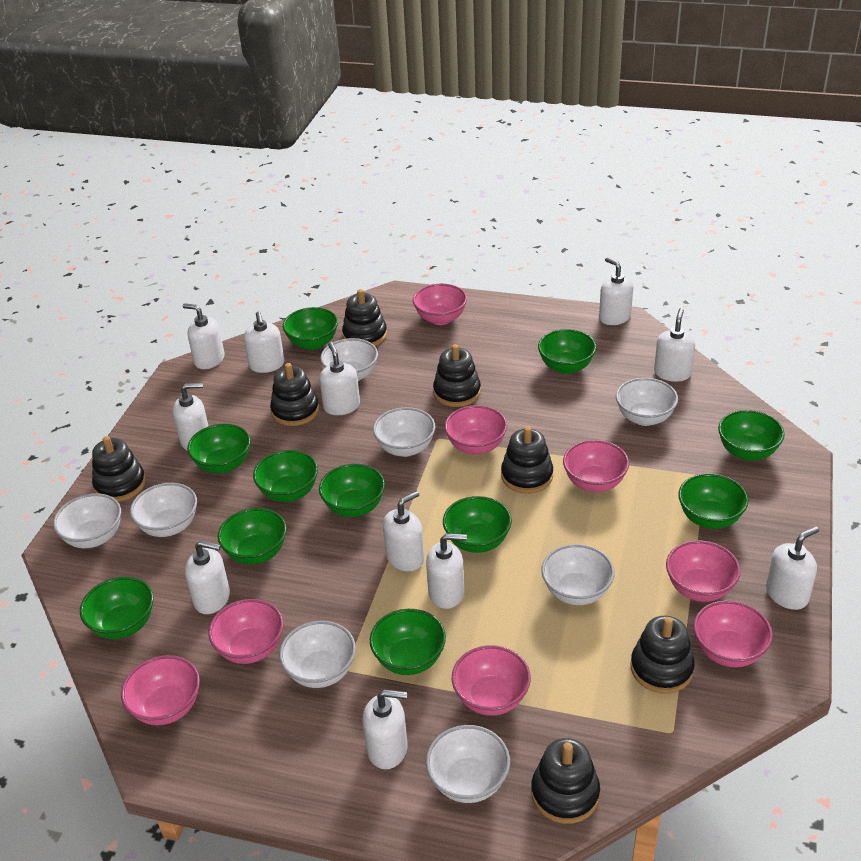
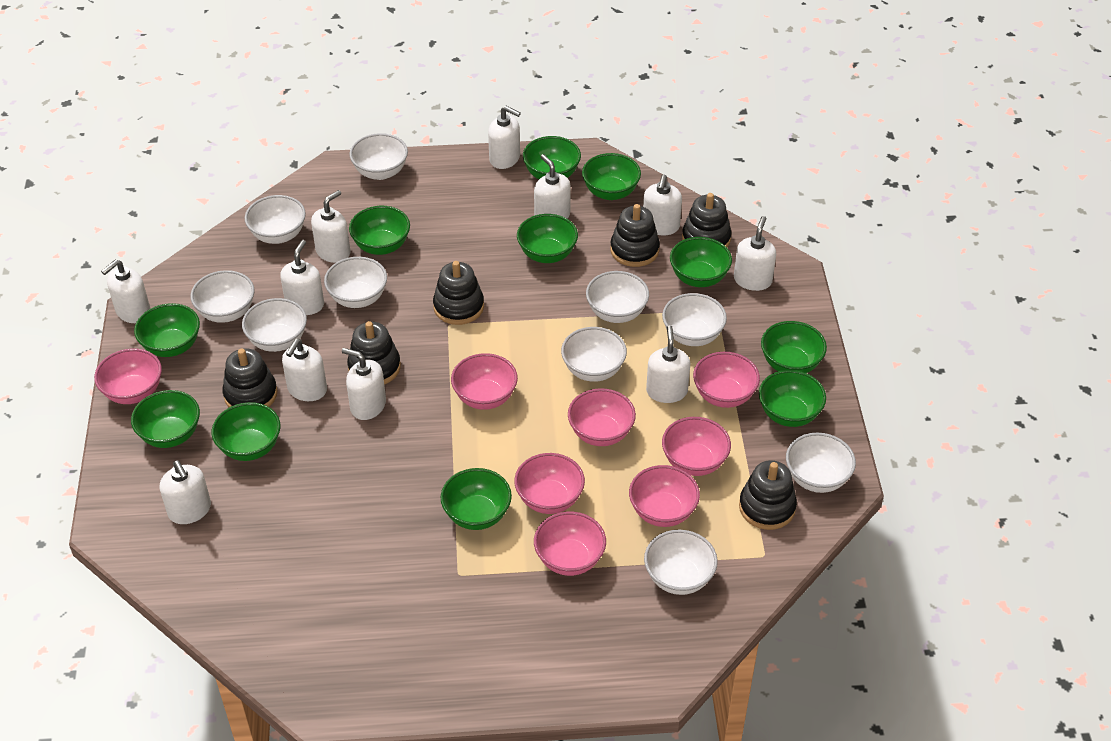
black stacking toy: [92,436,146,502] [270,363,319,426] [342,289,387,346] [433,344,481,407] [501,426,553,494] [531,738,600,824] [630,616,695,694] = 7 -> [222,348,277,407] [347,321,401,385] [433,261,484,325] [610,204,660,267] [682,193,731,247] [739,460,797,530] = 6
white bowl: [53,493,121,548] [130,483,197,537] [279,621,356,688] [320,338,378,381] [373,407,435,457] [426,725,510,803] [541,544,615,605] [616,378,678,426] = 8 -> [190,270,255,323] [242,298,307,352] [245,195,306,244] [324,257,387,308] [349,133,408,180] [561,327,627,382] [586,271,649,323] [644,530,718,595] [662,293,727,346] [786,433,856,493] = 10

